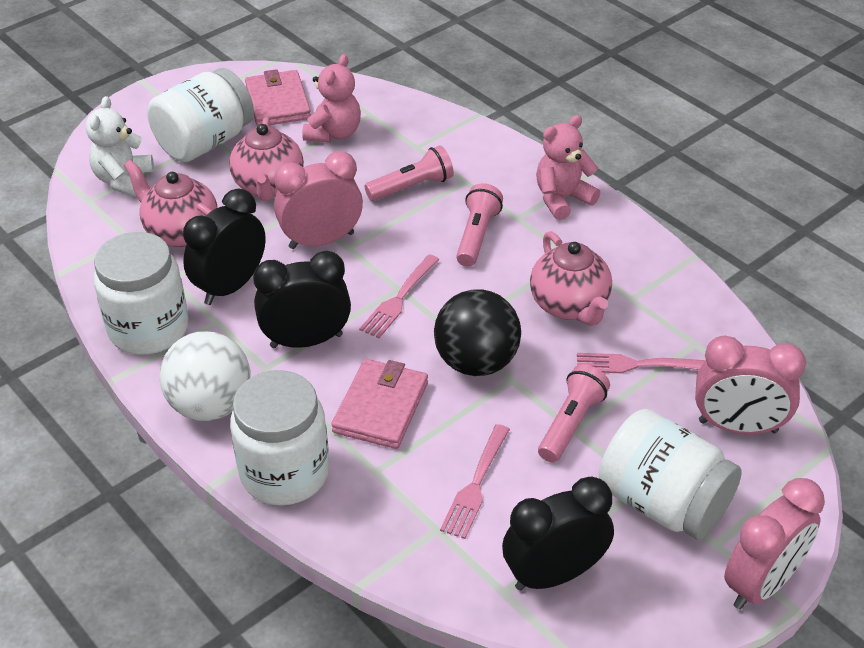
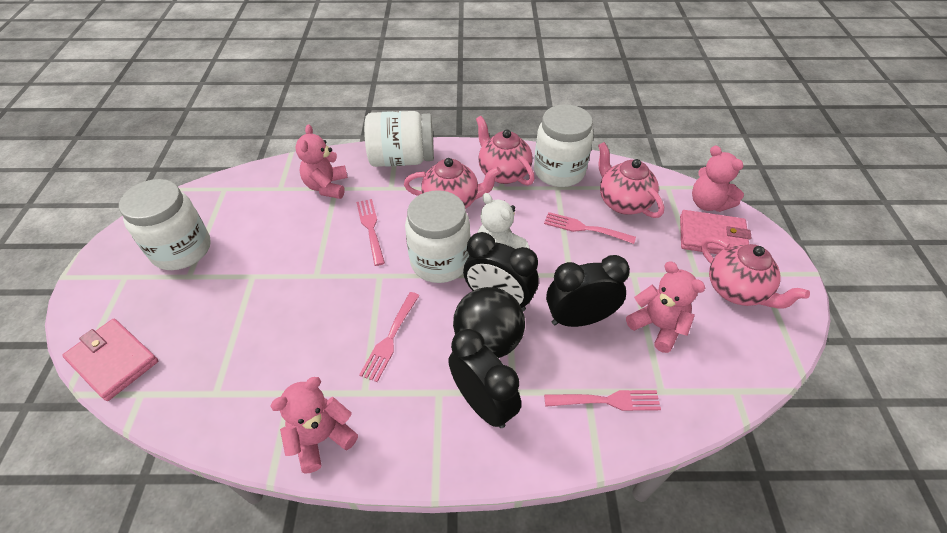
pink clock: [274,151,363,249] [695,335,806,434] [724,478,825,610] = 3 -> none = 0
pink flashlight: [365,145,454,201] [456,183,503,267] [538,364,610,462] = 3 -> none = 0
pink fork: [359,255,440,338] [440,424,510,539] [577,353,706,373] = 3 -> [356,199,385,266] [359,292,420,382] [544,212,636,244] [544,390,661,411] = 4
pink teapot: [124,160,217,247] [229,117,304,201] [530,231,612,326] = 3 -> [404,158,501,209] [476,116,535,186] [598,142,664,218] [701,237,810,308] = 4
pink teddy bear: [302,54,361,142] [536,115,600,220] = 2 -> [270,377,358,474] [296,124,348,199] [626,261,705,353] [692,146,744,212] = 4
white ball: [159,331,250,421] = 1 -> none = 0

